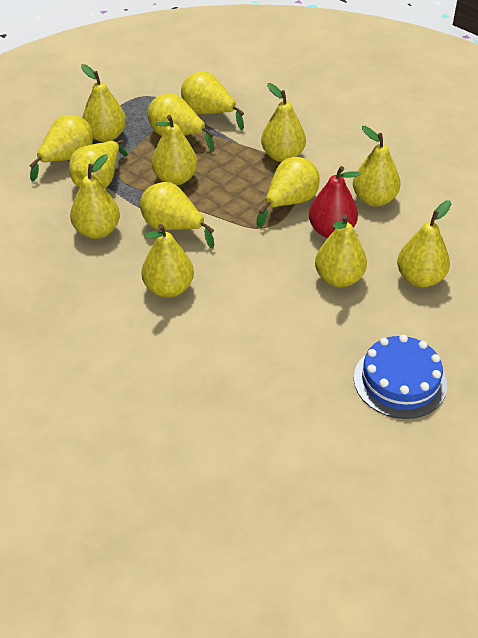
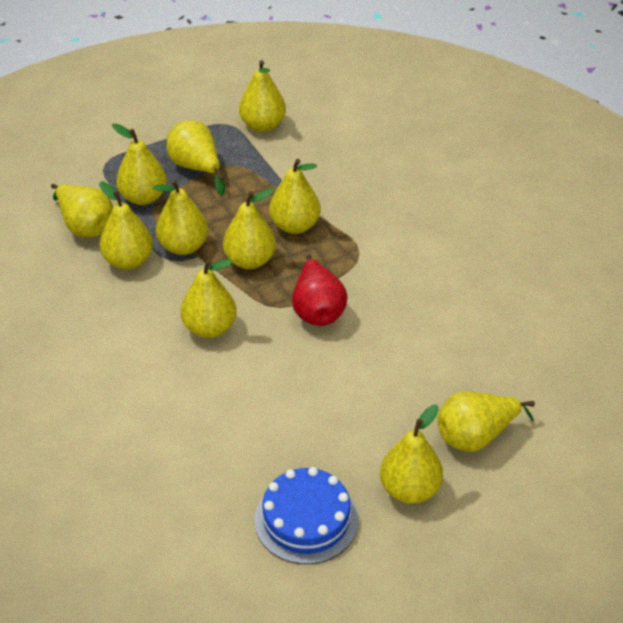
yellow pear: [30,115,93,182] [69,140,128,188] [70,154,120,239] [81,64,126,142] [140,182,214,248] [141,224,194,298] [147,93,214,152] [152,115,198,185] [181,72,244,130] [256,157,320,227] [261,83,306,162] [315,214,367,287] [353,126,400,207] [397,200,451,287] = 14 -> [51,184,113,238] [99,182,153,270] [112,123,167,205] [153,179,208,255] [167,121,225,196] [180,259,237,338] [223,189,276,269] [239,60,286,132] [269,159,320,234] [380,405,443,504] [437,392,535,452] = 11

